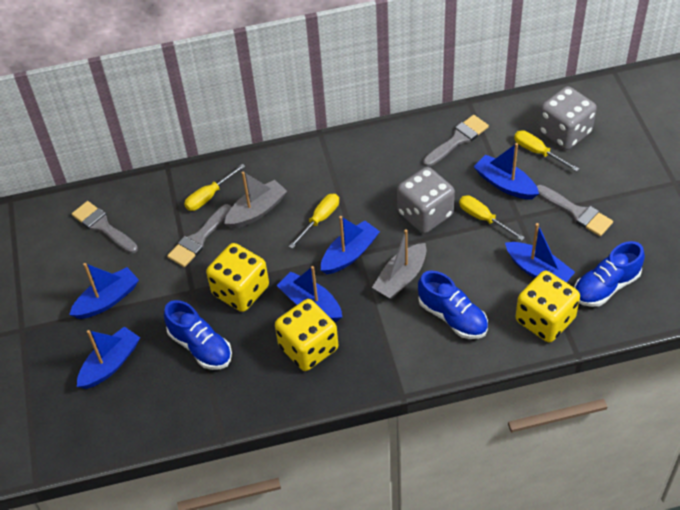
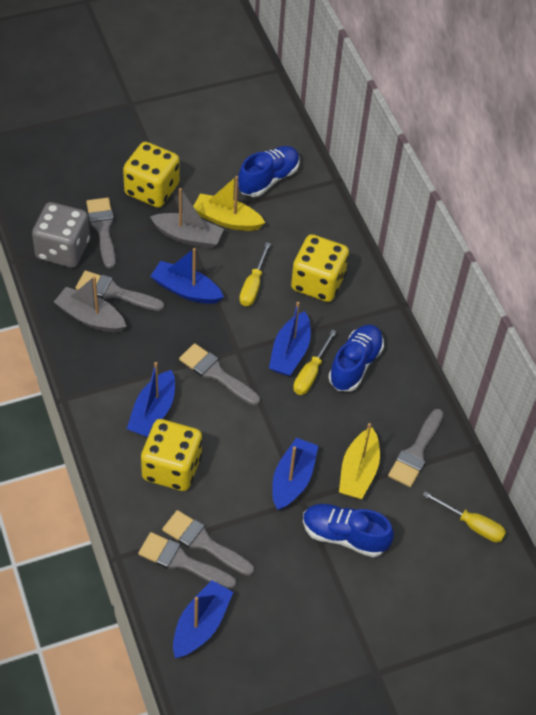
blue boat: [69,263,139,319] [77,326,140,389] [277,266,342,322] [321,216,380,274] [474,143,539,199] [505,223,575,283] = 6 -> [127,362,175,437] [151,248,224,304] [173,580,233,658] [269,302,311,376] [272,438,318,510] = 5
grey brush: [72,201,138,254] [167,204,231,267] [423,115,489,167] [537,185,613,236] = 4 -> [75,271,164,311] [86,198,116,269] [138,532,237,589] [162,510,254,576] [179,343,260,405] [388,409,444,487] = 6
grey dice: [397,167,455,233] [538,86,597,150] = 2 -> [32,202,90,268] = 1
yellow boat: none = 0 -> [193,176,265,231] [339,423,380,499] = 2
yellow screwdriver: [184,164,245,211] [289,194,339,249] [459,195,525,241] [514,130,579,172] = 4 -> [239,242,271,306] [293,330,337,395] [423,491,506,542] = 3

